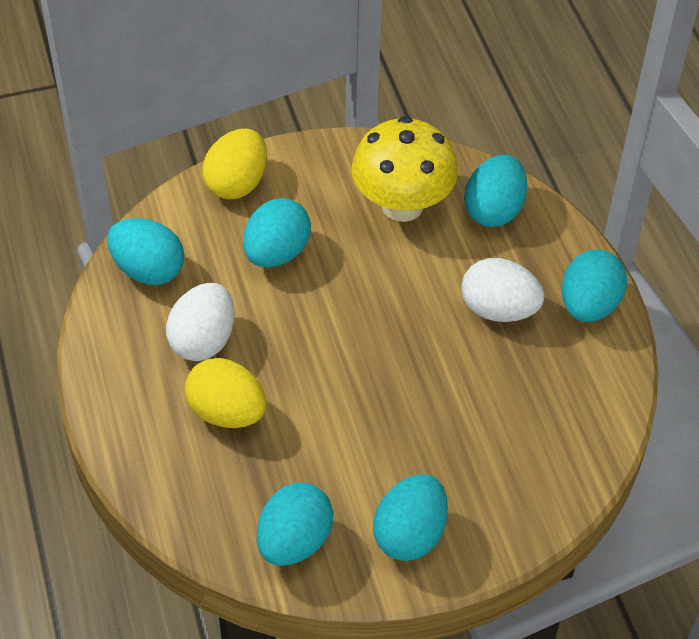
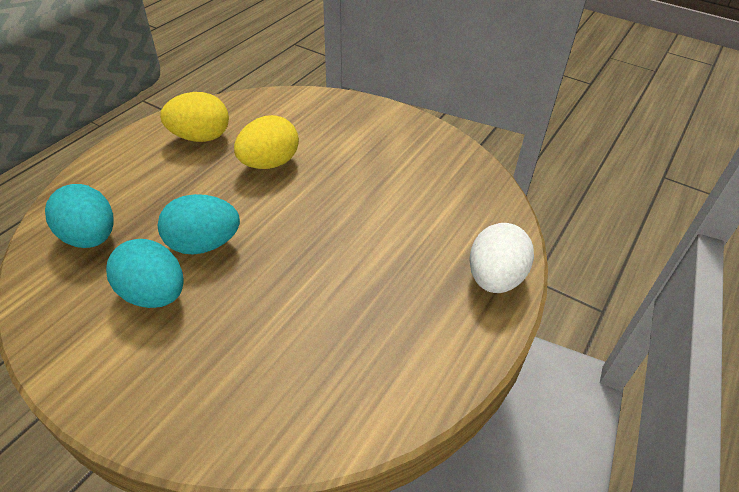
turquoise egg: [107,218,184,285] [243,198,311,267] [257,483,333,566] [373,474,448,561] [464,155,527,227] [562,250,627,322] = 6 -> [45,184,114,248] [106,239,184,308] [158,194,240,255] = 3
white egg: [166,283,235,361] [461,258,545,322] = 2 -> [469,223,534,293] = 1
yellow mushroom: [352,116,458,222] = 1 -> none = 0

